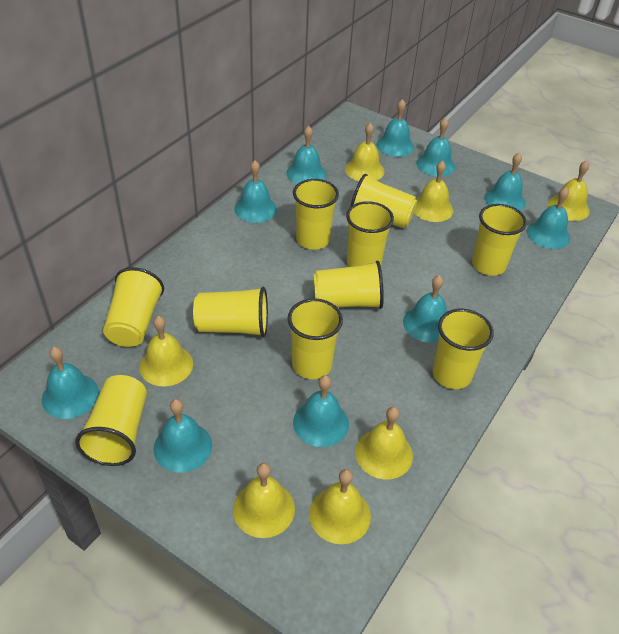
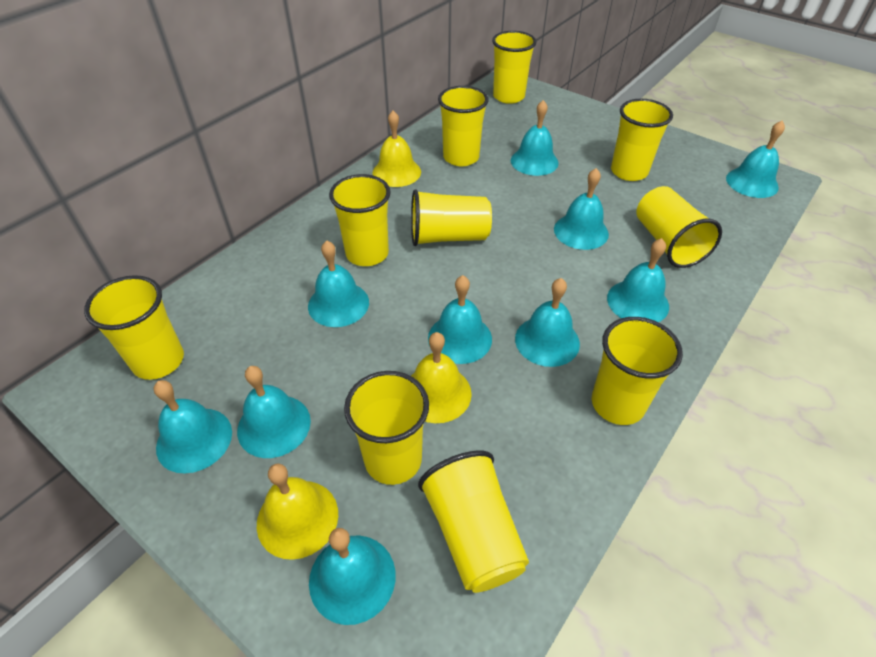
yellow bell: [139,316,193,387] [233,463,295,538] [309,469,371,544] [345,123,384,181] [355,407,413,480] [414,160,453,222] [548,160,590,221] = 7 -> [257,464,338,560] [372,111,421,187] [411,332,472,423] = 3

